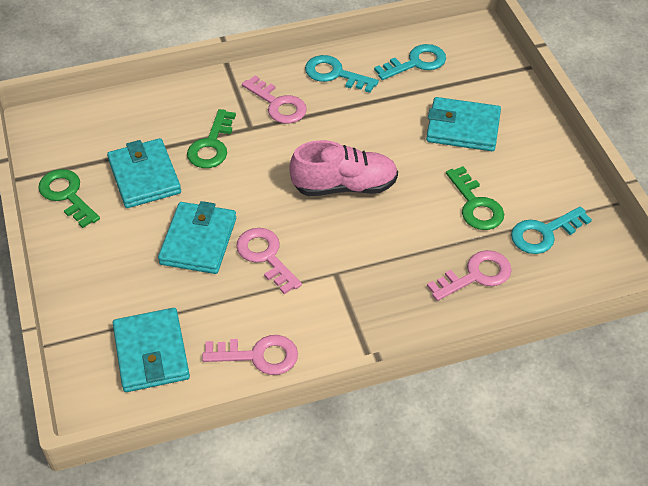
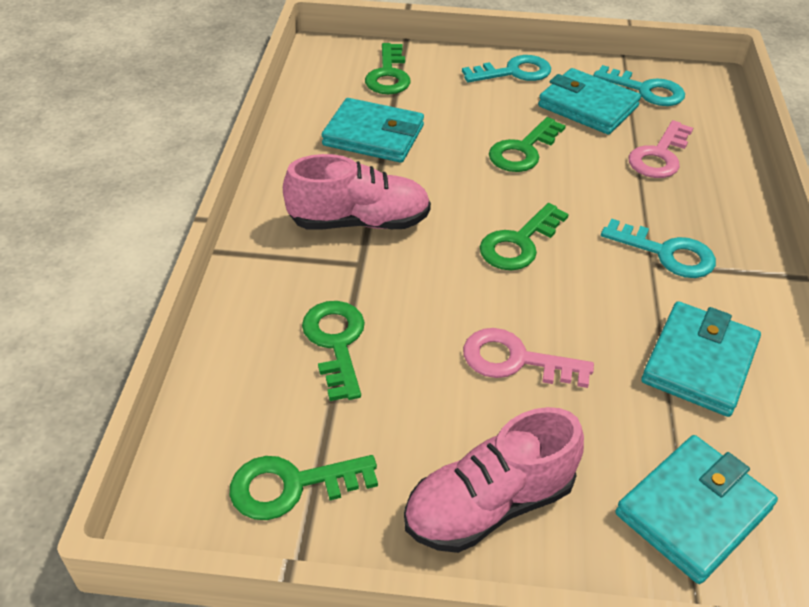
green key: [38,169,100,228] [187,109,236,168] [446,166,504,230] = 3 -> [230,455,378,520] [302,301,365,401] [365,43,411,94] [480,203,569,270] [489,117,566,172] = 5
pink key: [202,335,298,375] [236,228,302,294] [242,75,307,124] [427,250,512,301] = 4 -> [463,328,594,388] [629,120,693,178] = 2
pink shoe: [289,140,398,196] = 1 -> [283,154,431,230] [404,407,584,553] = 2

